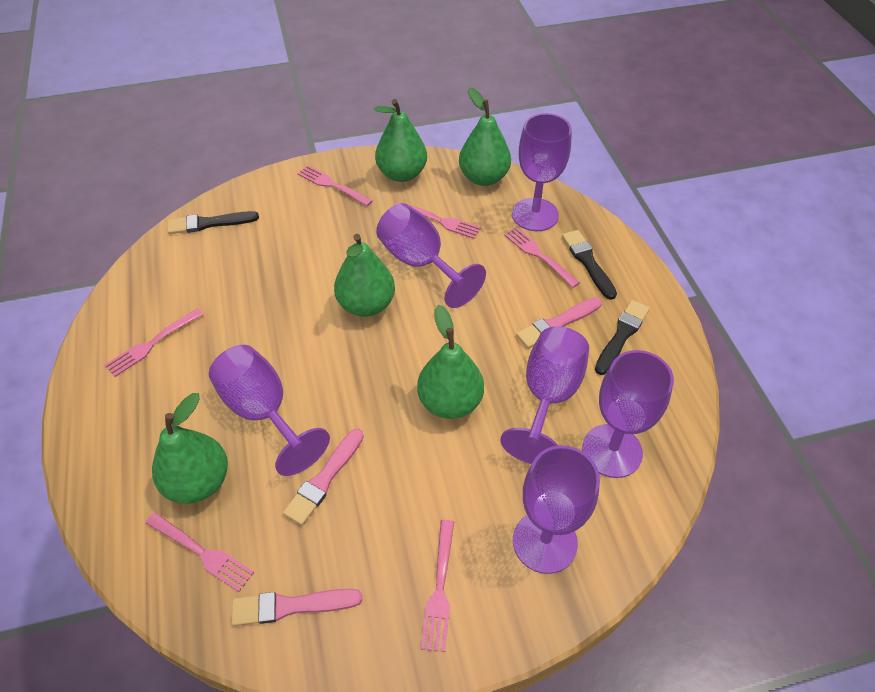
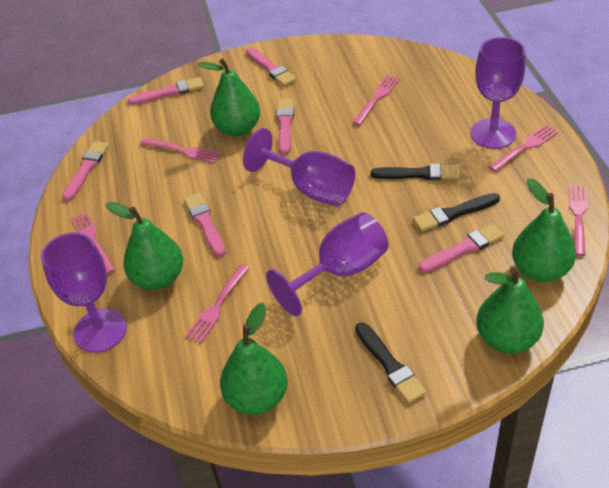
pink brush: [231,589,362,626] [283,429,364,525] [516,297,602,349] = 3 -> [62,141,109,201] [127,77,204,105] [184,193,226,257] [246,47,297,86] [276,99,294,155] [419,224,504,273] = 6
purple goblet: [209,345,330,476] [376,203,486,308] [500,326,589,464] [512,113,572,231] [513,445,600,574] [582,350,674,478] = 6 -> [41,232,127,353] [243,128,355,206] [266,212,389,316] [470,37,525,149] = 4

